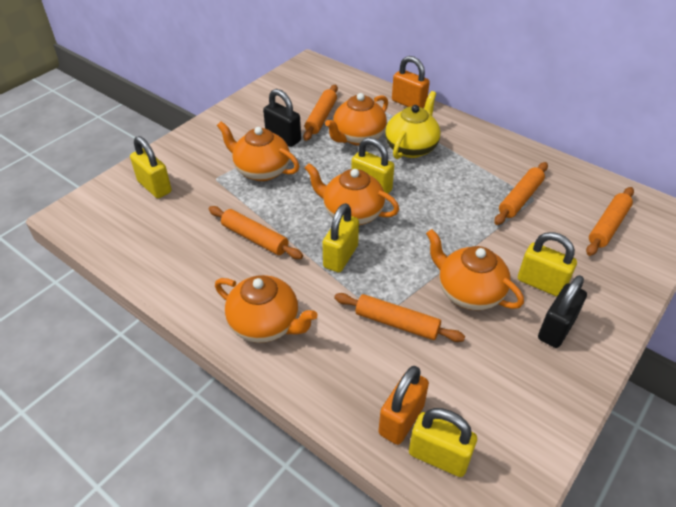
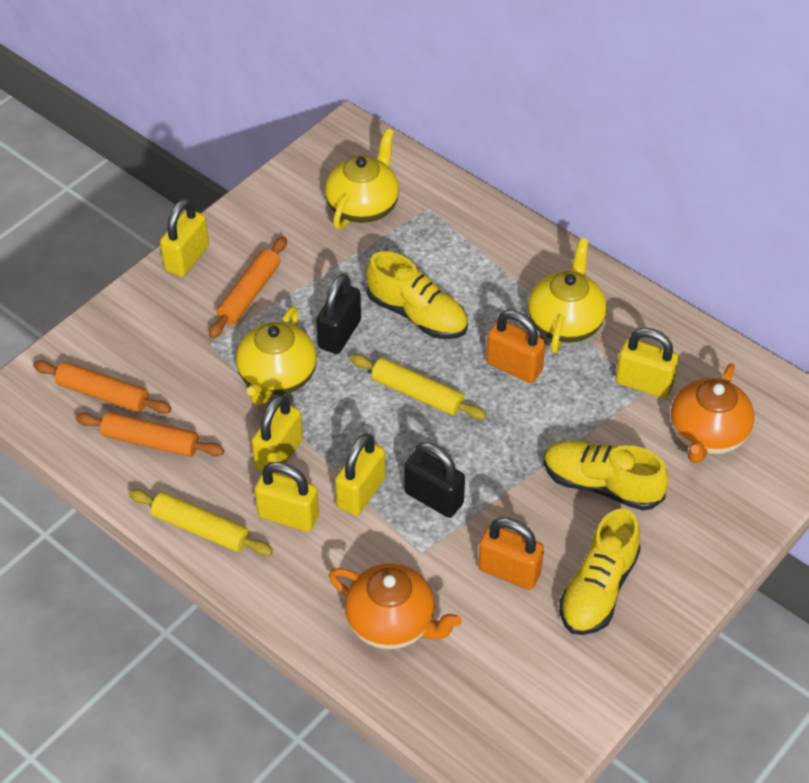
orange rolling pin: [209,206,303,259] [303,85,338,141] [334,293,465,342] [494,162,548,225] [586,187,634,256] = 5 -> [33,360,171,414] [75,412,224,457] [209,236,287,338] = 3
orange teapot: [215,275,318,343] [217,121,299,181] [305,163,399,225] [325,93,388,146] [426,229,524,310] = 5 -> [329,563,462,649] [671,363,754,463] = 2
yellow rolling pin: none = 0 -> [129,489,273,556] [350,354,487,420] = 2
yellow shoe: none = 0 -> [366,251,468,339] [544,440,669,511] [559,509,641,635] = 3
yellow teapot: [385,91,441,159] = 1 -> [236,306,317,405] [325,129,399,230] [528,238,607,353] = 3

